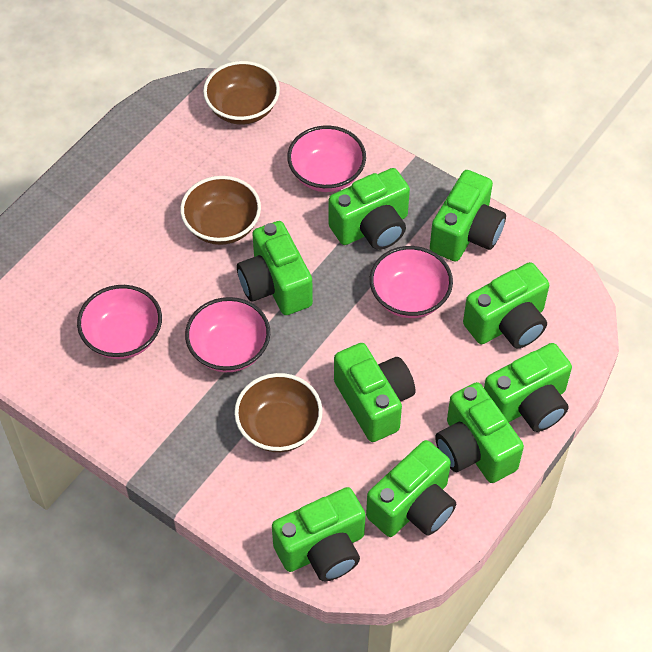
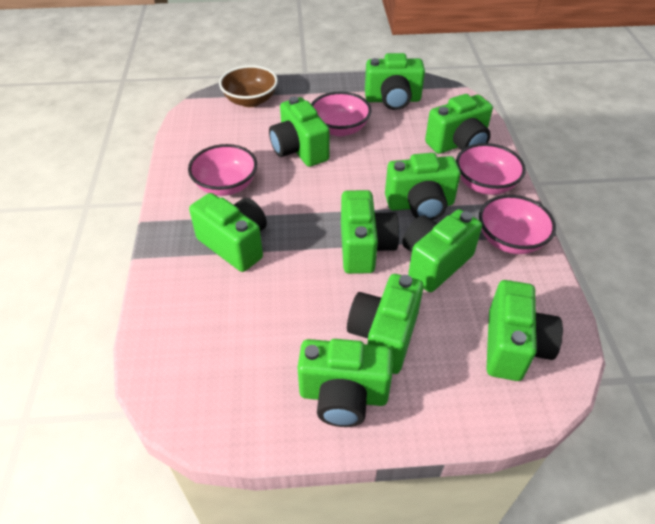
brown bowl: [180,176,261,245] [203,61,280,125] [234,373,323,452] = 3 -> [219,65,278,107] = 1
green camera: [237,221,313,315] [272,487,365,581] [328,168,410,250] [334,343,415,442] [366,440,456,537] [430,170,506,262] [435,382,524,483] [463,262,549,348] [484,343,572,432] = 9 -> [189,193,267,272] [269,97,330,167] [297,339,393,427] [341,190,399,274] [347,274,424,374] [365,53,425,110] [385,153,461,220] [402,209,482,292] [425,94,493,154] [486,280,563,381] = 10

